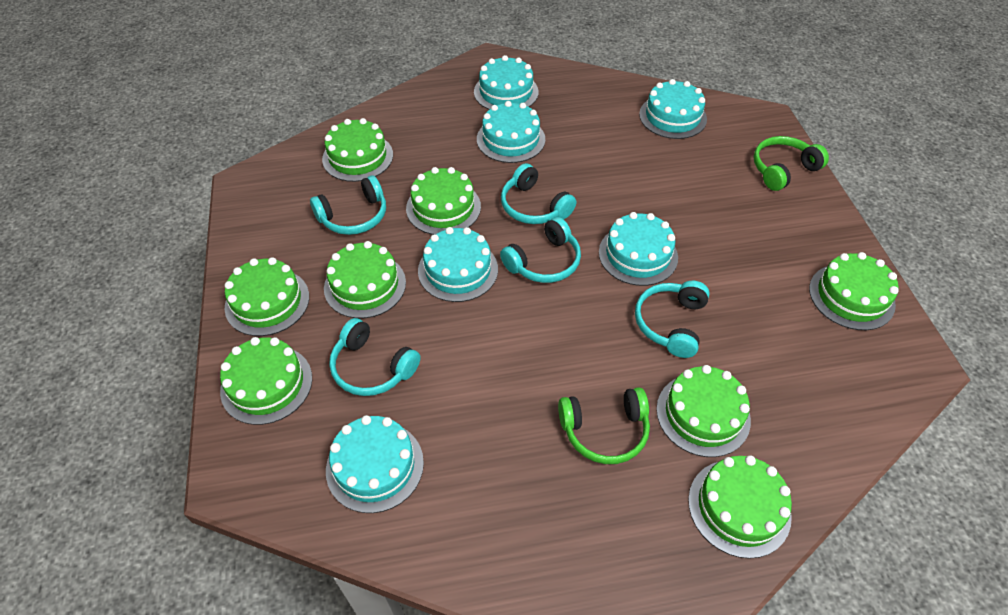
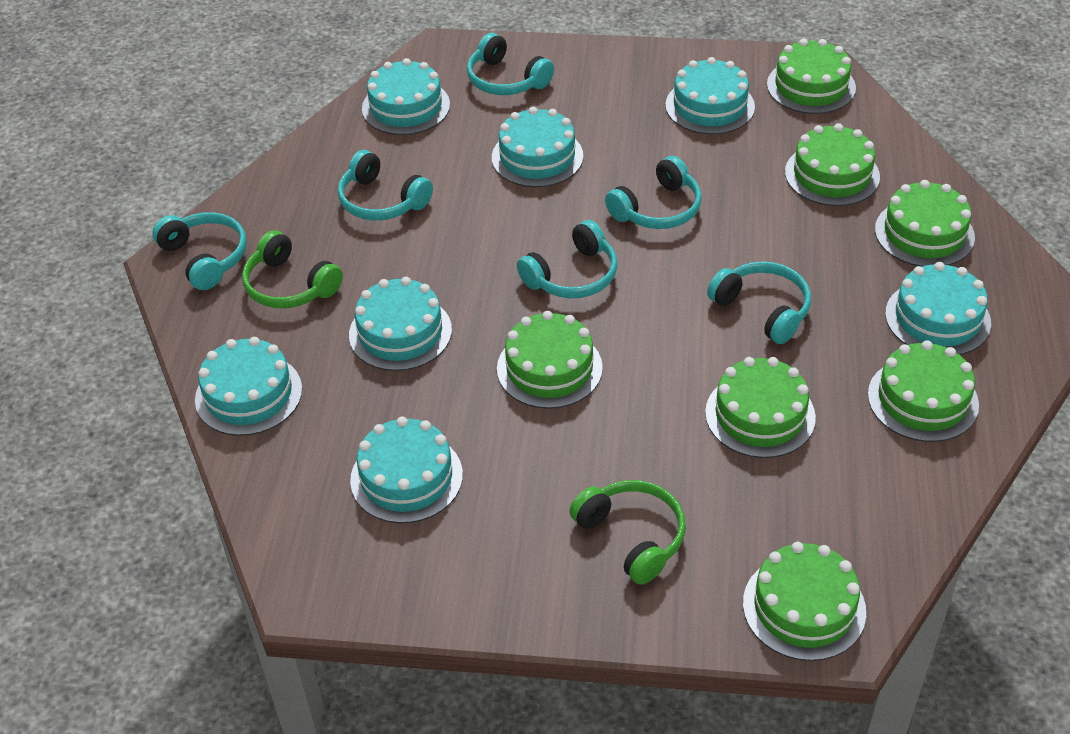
green cake: [220,337,312,425] [225,257,309,336] [322,118,393,182] [324,241,406,318] [406,167,481,235] [656,365,751,457] [688,455,792,559] [809,252,899,330] = 8 -> [497,311,603,409] [705,357,816,458] [743,542,866,661] [767,39,856,114] [785,123,880,206] [868,340,979,442] [875,180,975,267] = 7
turquoise cake: [326,415,424,513] [418,227,498,302] [474,55,539,110] [477,101,545,163] [599,212,678,286] [639,79,707,139] = 6 -> [195,337,302,436] [349,277,452,371] [350,417,463,523] [362,58,450,135] [492,107,583,187] [665,57,755,135] [885,262,991,355] = 7
turquoise headphones: [310,176,386,235] [329,318,420,396] [500,217,581,283] [501,163,576,224] [635,281,710,358] = 5 -> [152,212,247,290] [338,150,433,221] [467,33,554,95] [517,220,617,298] [605,156,702,229] [707,261,811,344] = 6

